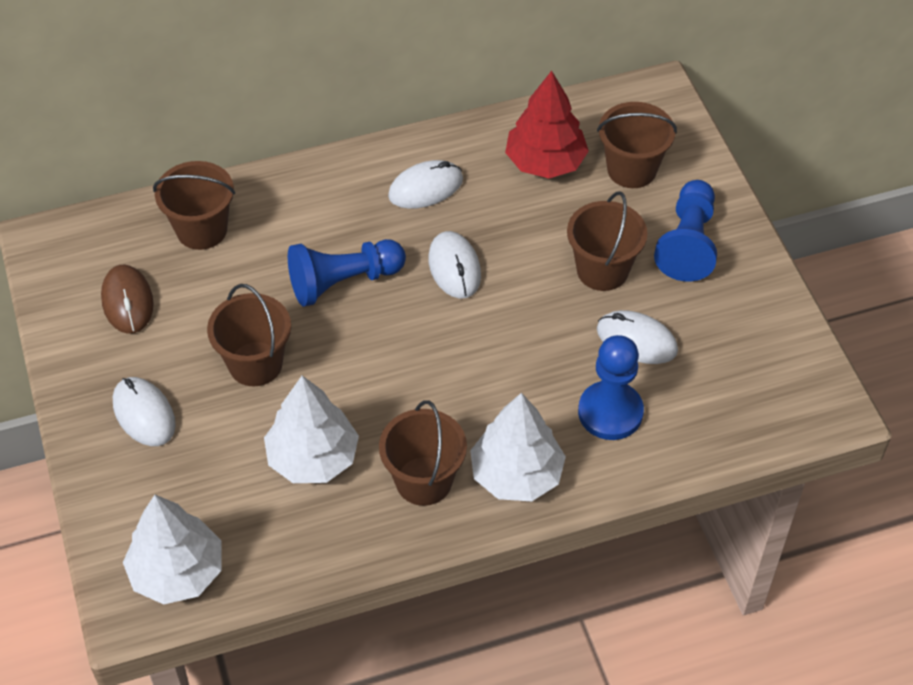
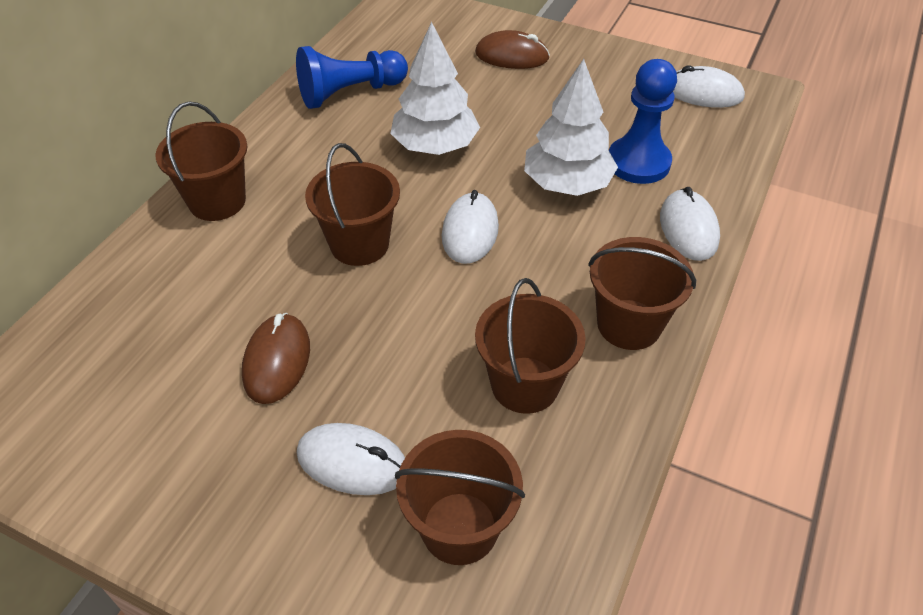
blue pawn: [288,239,406,307] [578,335,644,440] [654,180,717,282] = 3 -> [296,46,408,109] [609,59,677,184] = 2
brown mouse: [101,265,154,334] = 1 -> [242,313,310,404] [475,30,550,69] = 2
red tree: [505,71,589,178] = 1 -> none = 0
white tree: [123,495,221,604] [264,376,359,483] [470,393,566,501] = 3 -> [390,22,480,155] [524,59,618,196] = 2

